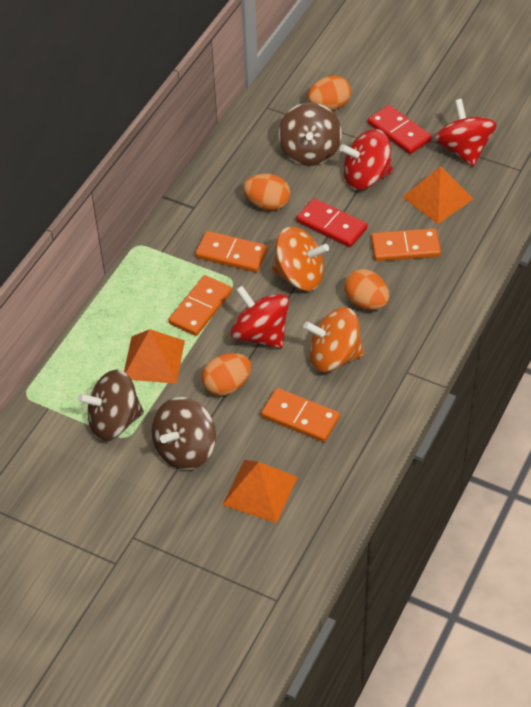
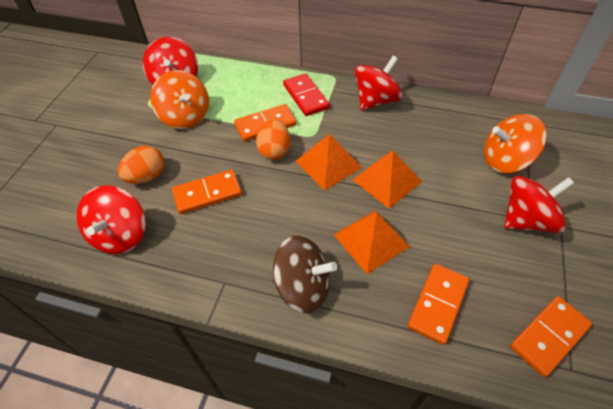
brown spinning top: [78,369,144,441] [152,397,216,470] [278,102,342,166] = 3 -> [272,236,337,314] = 1
orange egg: [202,353,251,396] [243,174,290,210] [308,75,351,110] [344,269,389,310] = 4 -> [118,146,165,184] [256,118,290,160] = 2
red domino: [296,198,367,247] [368,105,432,154] = 2 -> [283,73,330,116] = 1
red spinning top: [231,286,289,348] [340,129,393,190] [435,99,497,167] = 3 -> [76,185,146,254] [143,37,198,84] [355,56,403,111] [504,176,574,233] = 4

